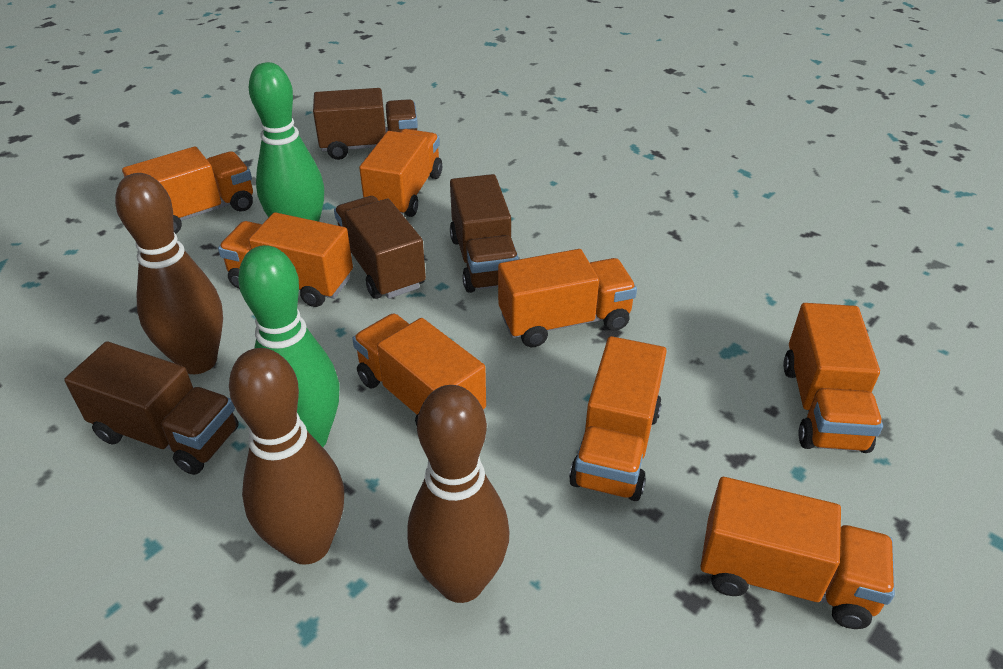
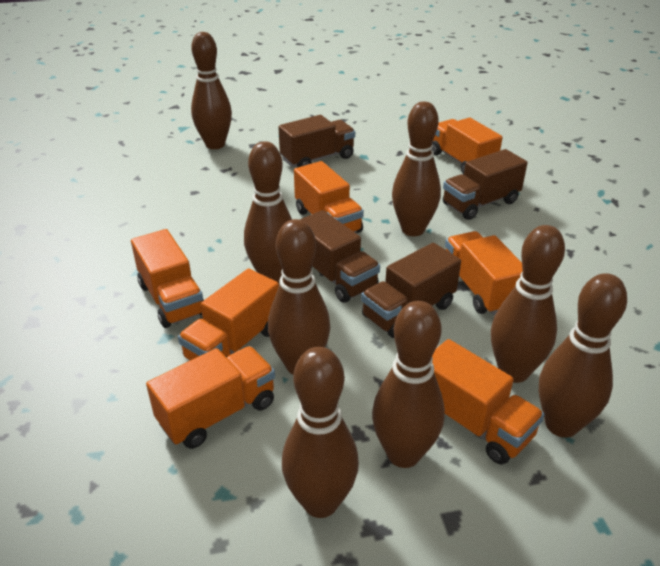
brown bowling pin: [115,173,223,374] [229,348,344,565] [407,385,509,603] = 3 -> [191,32,232,149] [244,141,292,283] [268,219,330,375] [282,347,359,518] [372,301,445,468] [392,101,441,236] [491,225,565,383] [539,273,627,438] = 8
green bowling pin: [238,245,339,447] [249,62,324,222] = 2 -> none = 0
orange truck: [122,147,253,234] [218,212,353,307] [352,313,486,425] [359,129,442,217] [498,249,637,347] [569,336,667,501] [700,477,895,629] [783,303,883,453] = 8 -> [131,229,204,328] [146,346,275,449] [178,268,279,360] [294,161,364,233] [431,118,503,174] [432,339,544,465] [445,231,523,315] = 7

